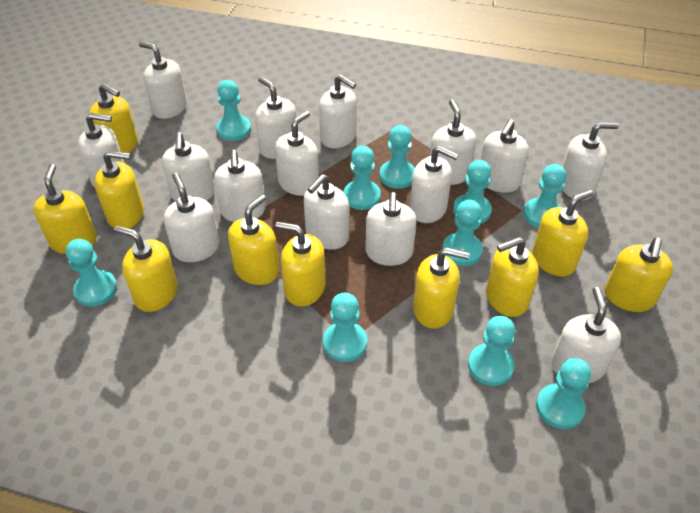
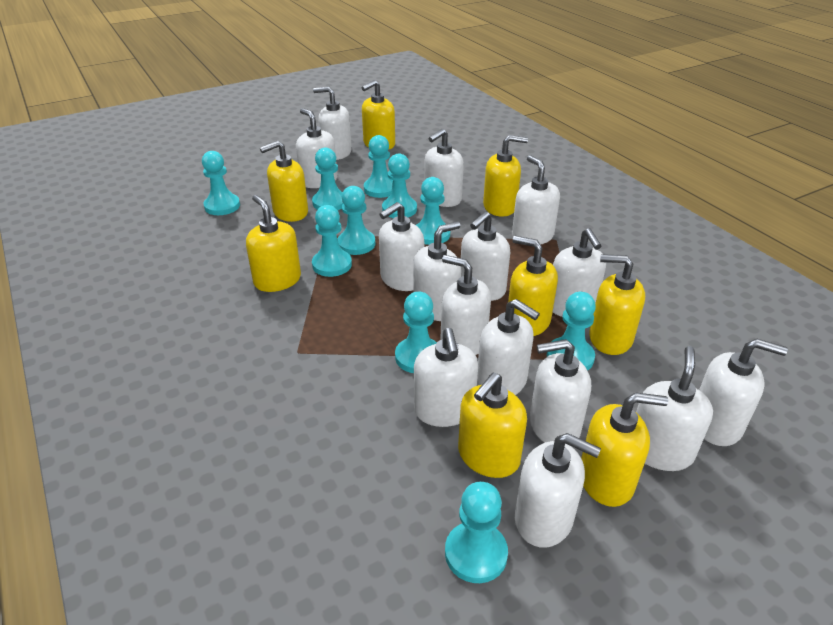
yellow soap dispenser: [33,164,97,254] [89,83,138,153] [95,150,144,228] [114,226,178,312] [228,195,279,285] [275,222,326,307] [413,248,470,329] [486,237,539,317] [532,190,593,276] [605,238,673,312] = 10 -> [246,195,301,292] [260,141,308,222] [362,80,395,149] [458,373,527,478] [483,135,528,217] [508,236,558,336] [581,392,668,507] [589,254,645,355] = 8

